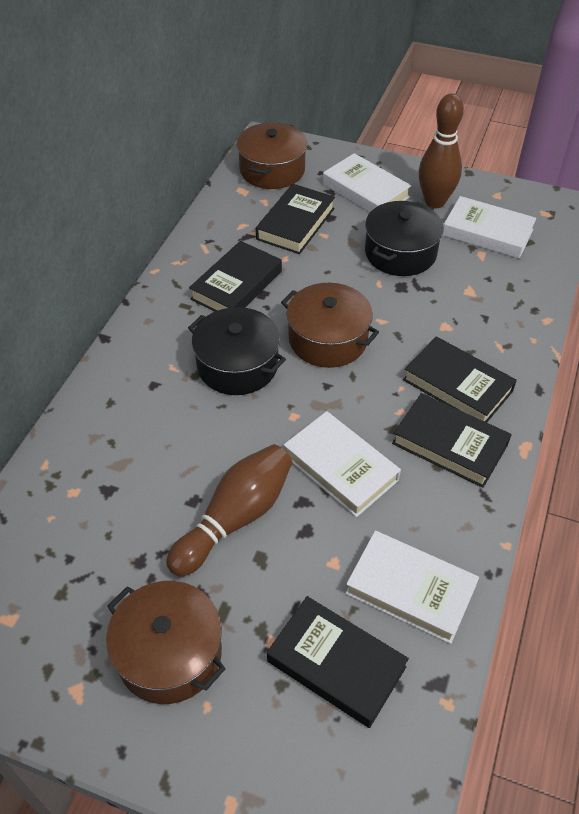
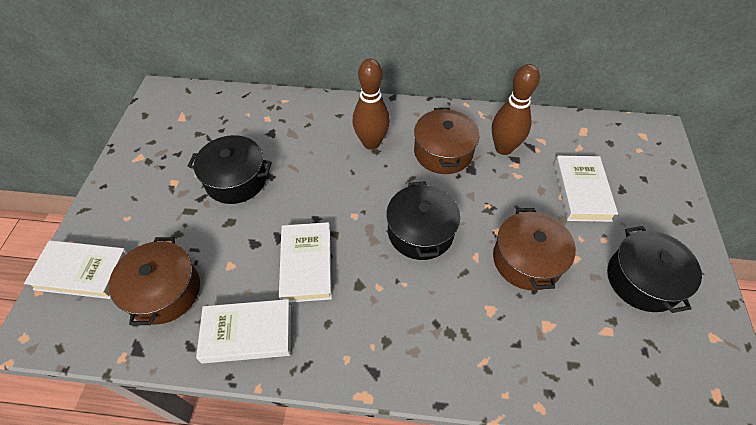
black book: [189,241,282,312] [256,184,335,254] [267,596,409,728] [392,393,512,488] [403,336,517,422] = 5 -> none = 0
black pot: [188,307,286,395] [365,201,444,276] = 2 -> [188,135,272,204] [386,181,460,260] [608,226,702,313] = 3

